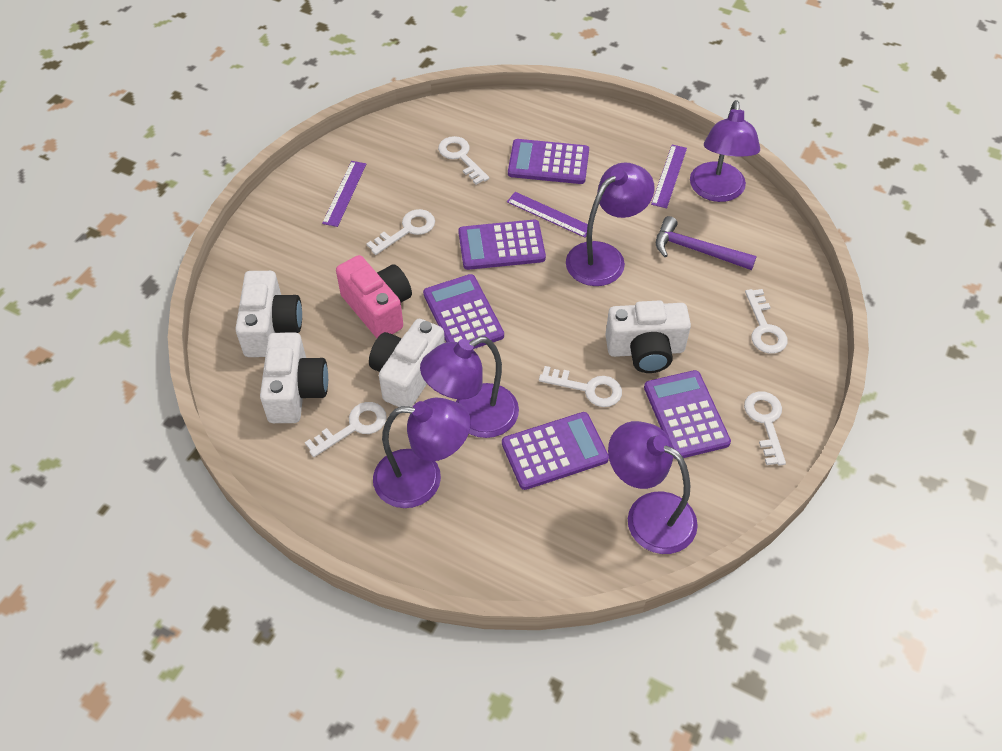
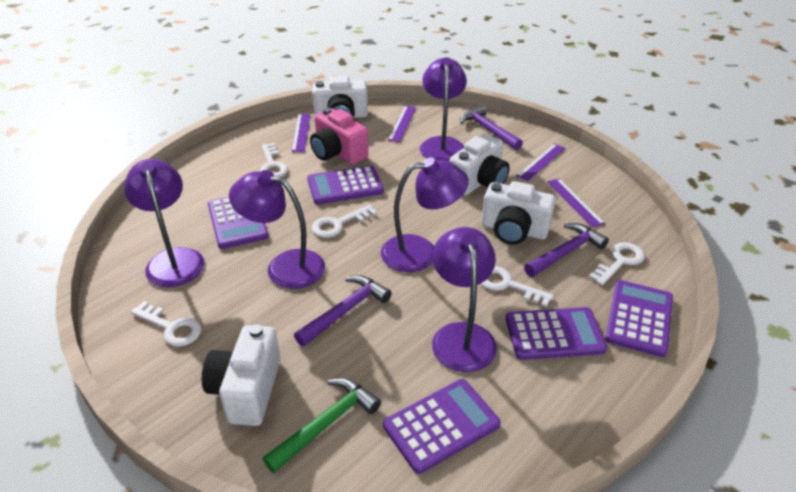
green hammer: none = 0 -> [263,378,381,473] = 1
purple hammer: [656,216,757,270] = 1 -> [294,275,392,346] [460,105,523,150] [524,223,609,277] = 3
purple ruler: [322,161,366,227] [507,192,588,238] [651,145,687,208] = 3 -> [291,114,310,152] [388,106,416,142] [516,144,565,181] [547,178,605,228] = 4
white key: [305,402,387,457] [366,209,435,255] [438,136,489,185] [539,366,622,407] [744,391,786,466] [745,289,788,354] = 6 -> [131,301,202,346] [260,143,288,177] [312,204,377,238] [481,266,554,307] [589,242,645,285] = 5

